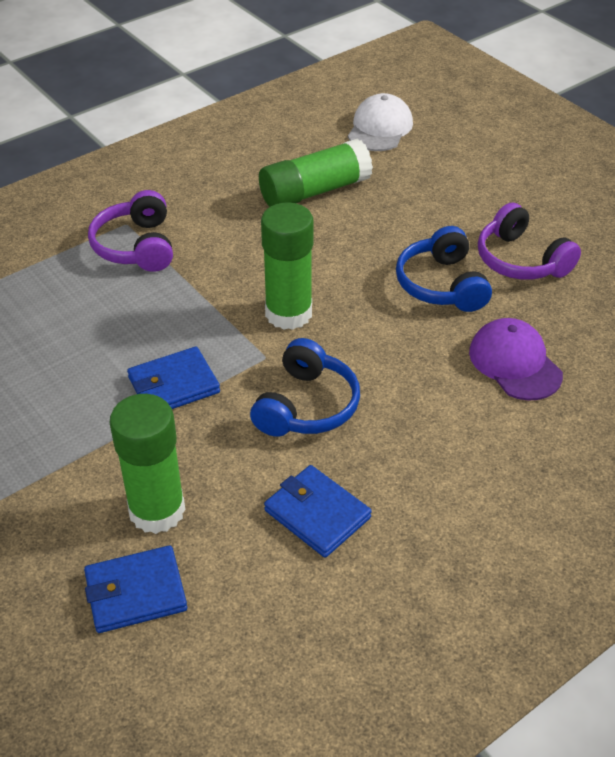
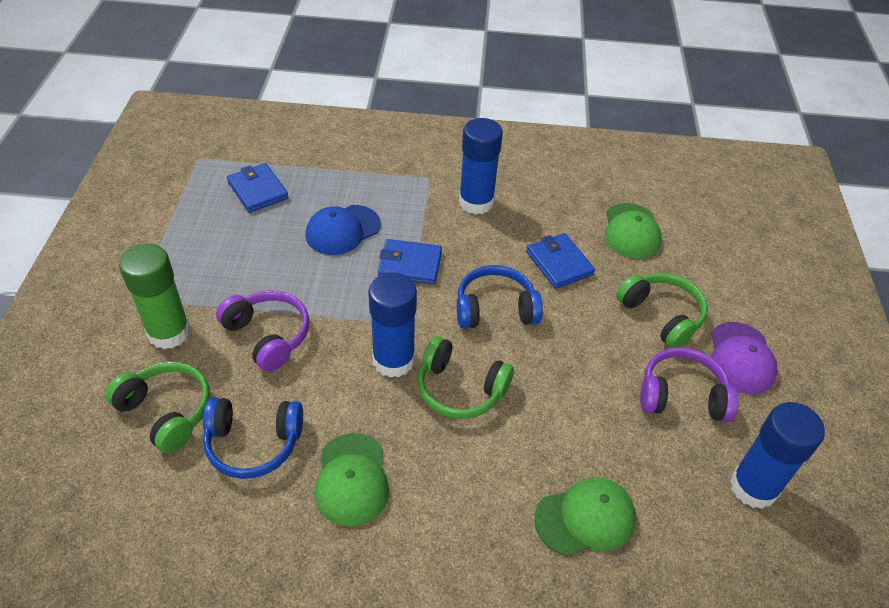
blue cap: none = 0 -> [305,205,381,255] = 1
blue glue stick: none = 0 -> [368,272,417,378] [459,118,503,215] [730,402,825,509] = 3
green cap: none = 0 -> [314,433,389,526] [534,477,636,556] [604,203,662,259] = 3
green glue stick: [109,394,185,534] [259,138,373,207] [261,202,314,330] = 3 -> [119,244,191,349] = 1
green headphones: none = 0 -> [105,361,210,453] [417,336,514,419] [616,273,708,348] = 3
white cap: [348,93,413,151] = 1 -> none = 0

